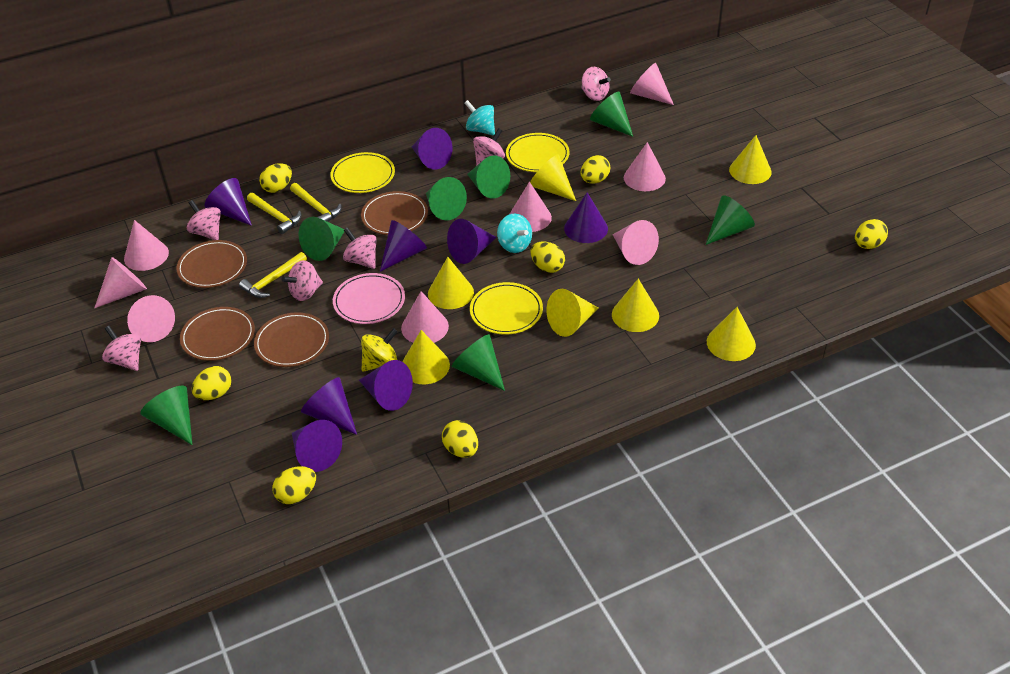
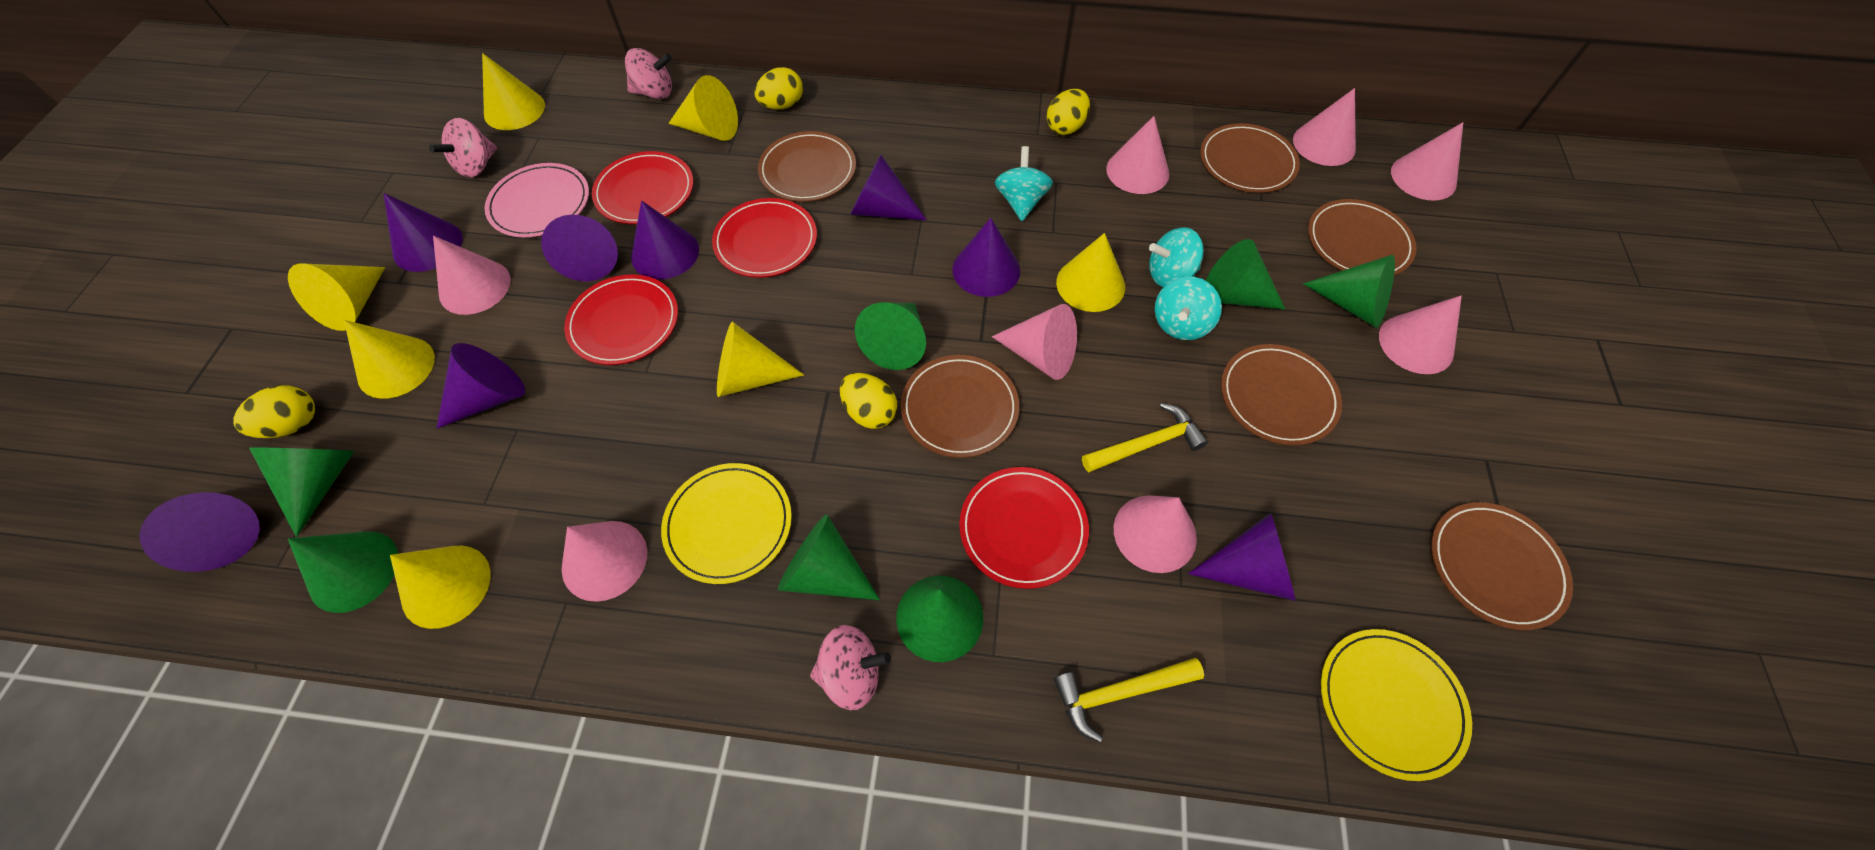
brown plate: [176,240,247,288] [180,307,255,361] [254,312,329,367] [361,191,428,235] = 4 -> [758,131,856,202] [901,355,1019,458] [1200,123,1300,193] [1221,344,1342,445] [1308,199,1417,276] [1431,502,1573,630] = 6
pink spinning top: [102,326,141,371] [187,200,221,240] [281,260,323,301] [343,227,377,269] [473,128,505,166] [581,67,611,101] = 6 -> [429,118,497,177] [625,48,672,99] [810,625,891,710] = 3
red plate: none = 0 -> [564,274,678,365] [592,151,693,224] [712,198,817,278] [959,467,1089,589] = 4
turquoise spinning top: [465,100,495,135] [497,214,532,253] = 2 -> [995,146,1053,221] [1149,227,1204,287] [1155,276,1222,340] = 3
yellow egg: [192,366,231,400] [259,163,292,193] [272,466,316,504] [442,420,478,458] [530,241,565,273] [580,155,611,184] [855,219,888,249] = 7 -> [233,385,315,438] [755,67,803,110] [840,373,897,429] [1047,89,1090,135] = 4
yellow hammer: [239,252,307,298] [247,193,302,234] [290,183,342,222] = 3 -> [1054,658,1204,742] [1082,403,1208,473] = 2
yellow plate: [330,152,395,193] [470,282,543,335] [506,133,570,172] = 3 -> [661,463,792,584] [1321,629,1472,781] = 2
yellow spinning top: [361,328,398,372] = 1 -> none = 0

